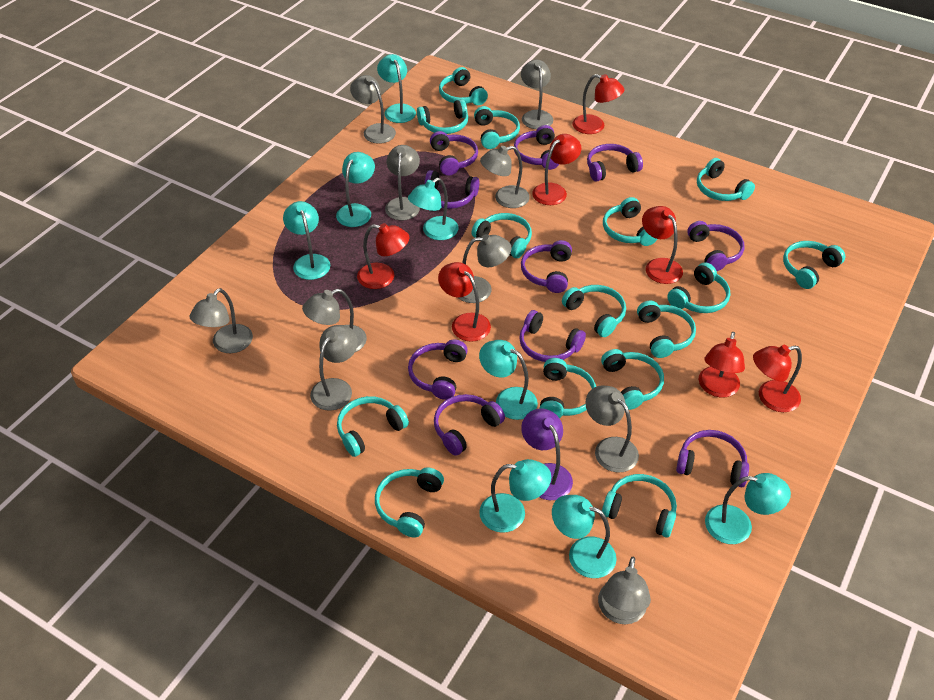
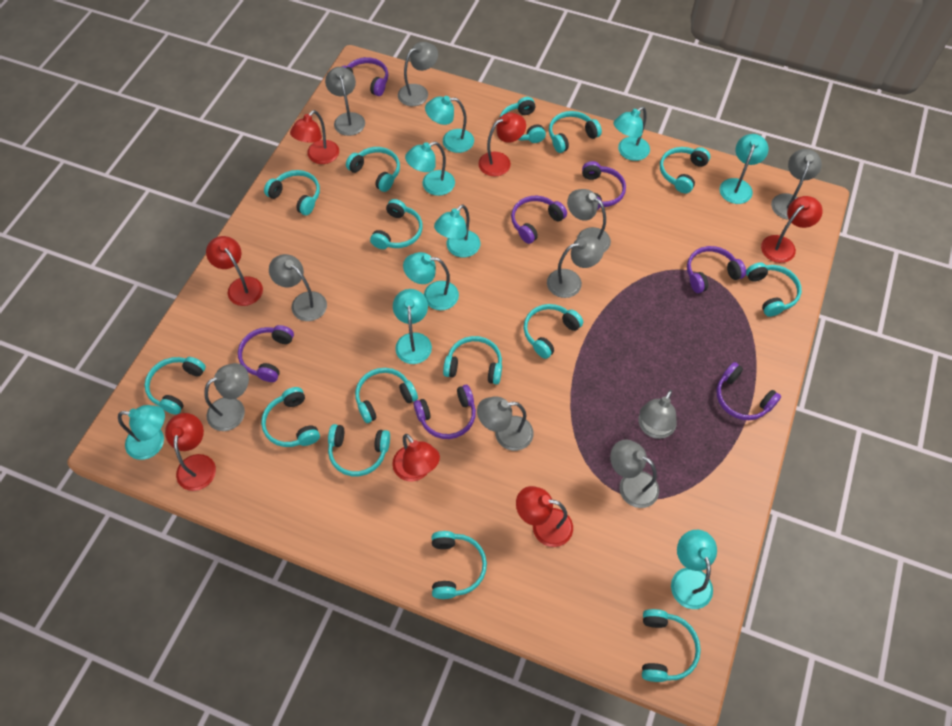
purple headphones: [408,339,468,400] [425,170,479,209] [430,131,478,176] [434,394,505,456] [514,125,559,170] [519,310,586,362] [521,240,572,293] [587,144,643,182] [676,430,749,487] [687,221,744,271] = 10 -> [238,325,294,382] [342,57,388,96] [413,385,476,439] [511,196,567,244] [582,161,626,210] [687,246,746,293] [717,362,781,420] = 7
purple lamp: [521,409,573,500] = 1 -> none = 0
turquoise lamp: [283,201,330,280] [336,152,375,227] [377,54,416,123] [408,178,459,240] [479,340,538,420] [479,459,551,533] [552,495,617,578] [705,473,791,544] = 8 -> [118,405,165,460] [393,289,432,364] [403,252,459,310] [405,142,455,196] [425,96,474,153] [434,204,480,257] [613,107,650,161] [671,530,717,609] [719,134,768,204] = 9

